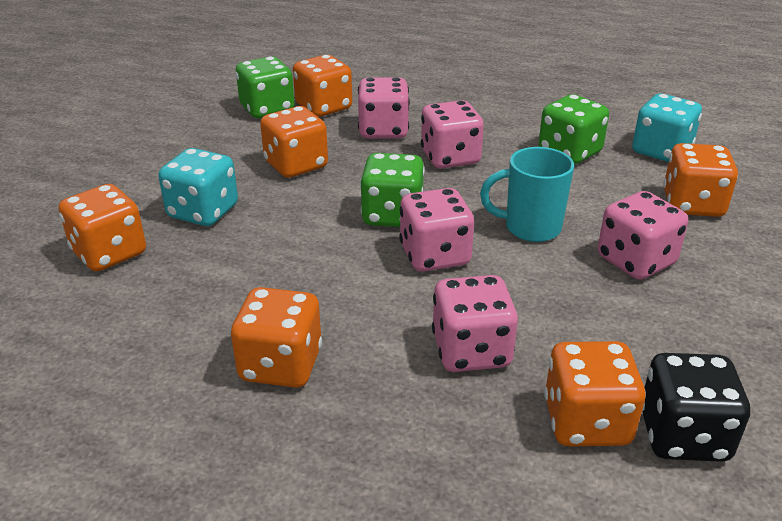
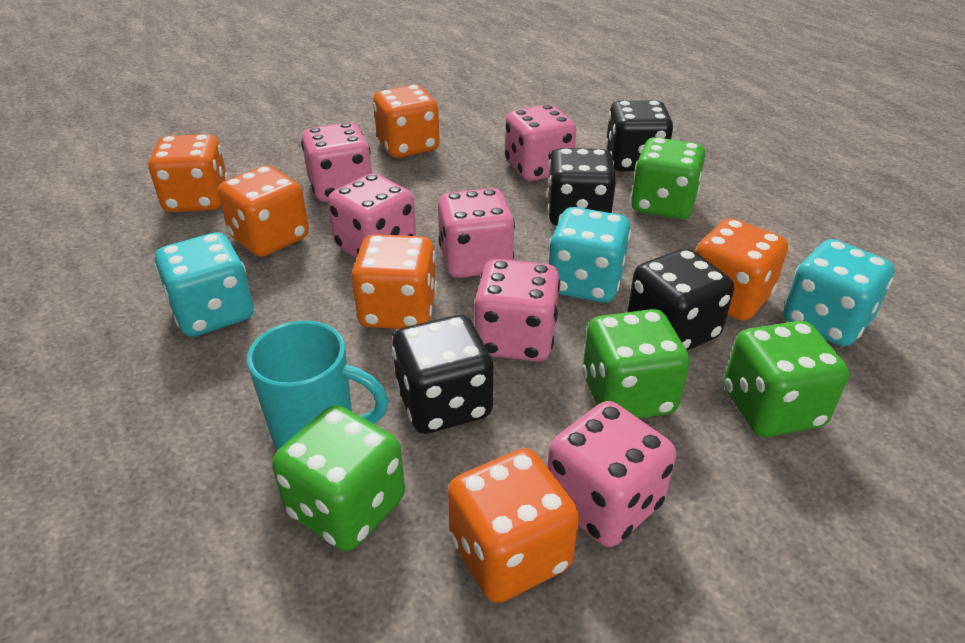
black dice: [642,353,750,462] = 1 -> [392,315,493,434] [547,148,616,226] [605,100,674,171] [627,248,734,351] = 4
green dice: [236,56,295,118] [360,153,425,227] [539,94,609,164] = 3 -> [272,405,405,551] [582,309,690,419] [631,137,705,220] [724,321,849,437] = 4
pink dice: [358,77,410,139] [399,188,475,272] [421,100,484,169] [432,275,518,372] [598,191,688,280] = 5 -> [301,122,372,202] [328,173,416,258] [438,188,515,278] [474,259,560,362] [505,104,576,181] [547,401,676,547] = 6
turquoise dice: [158,148,238,226] [632,94,702,162] = 2 -> [155,232,253,337] [549,207,631,303] [784,239,894,347] = 3

